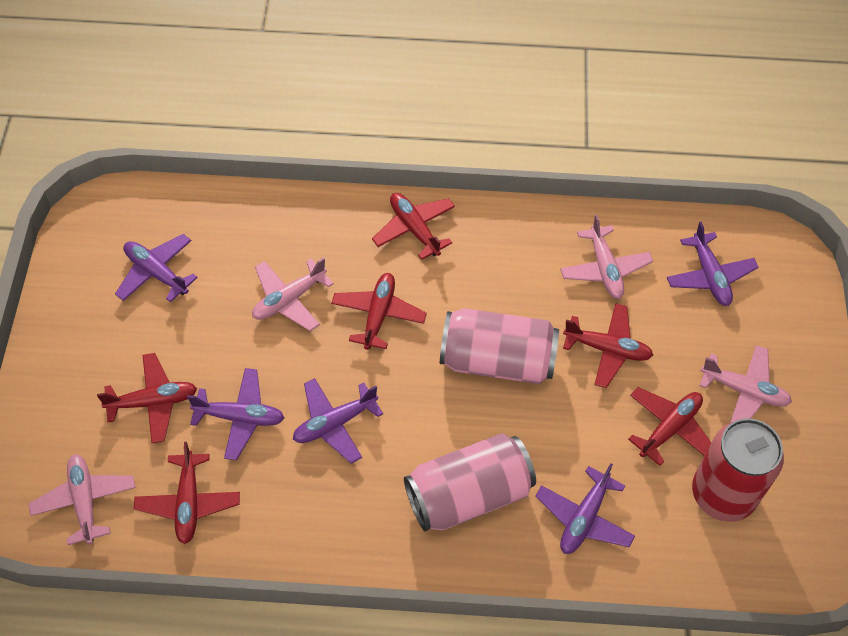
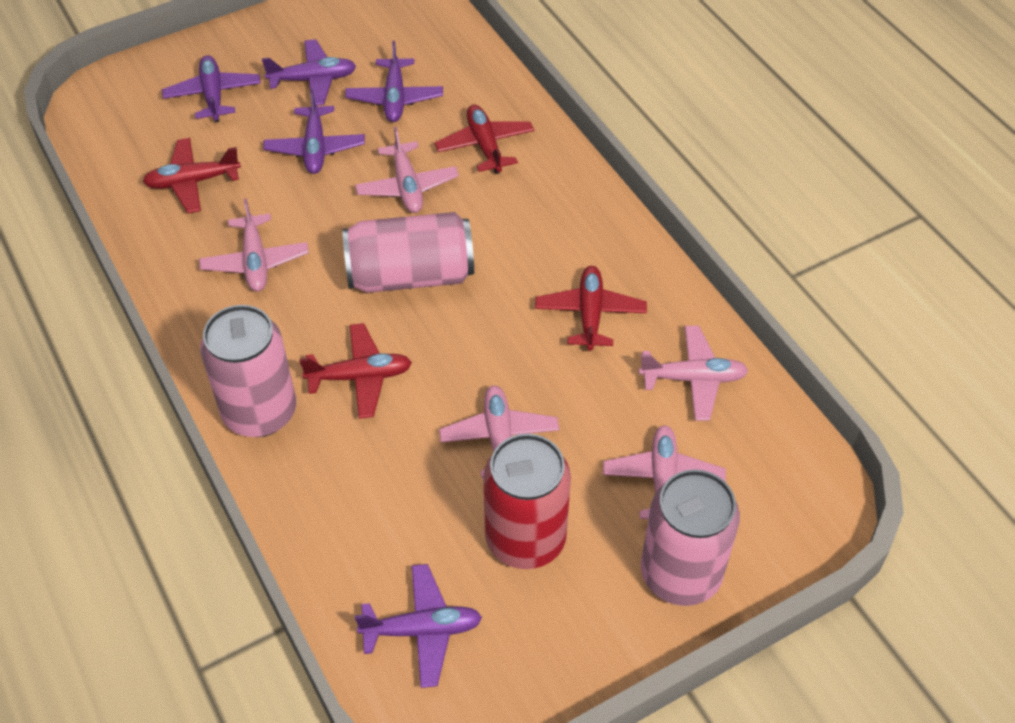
pink can: [404,433,536,532] [440,308,559,384] = 2 -> [200,305,296,437] [342,212,474,293] [641,469,740,606] = 3
pink plane: [28,454,135,545] [252,257,334,331] [560,214,653,299] [700,345,792,423] = 4 -> [199,198,309,292] [355,127,459,213] [439,386,559,478] [603,426,726,519] [639,326,748,421] = 5
red plane: [97,353,197,443] [134,442,240,544] [331,273,427,350] [372,193,455,260] [563,304,653,388] [628,387,711,466] = 6 -> [143,138,241,213] [299,323,412,419] [435,105,534,174] [535,266,647,351] = 4

